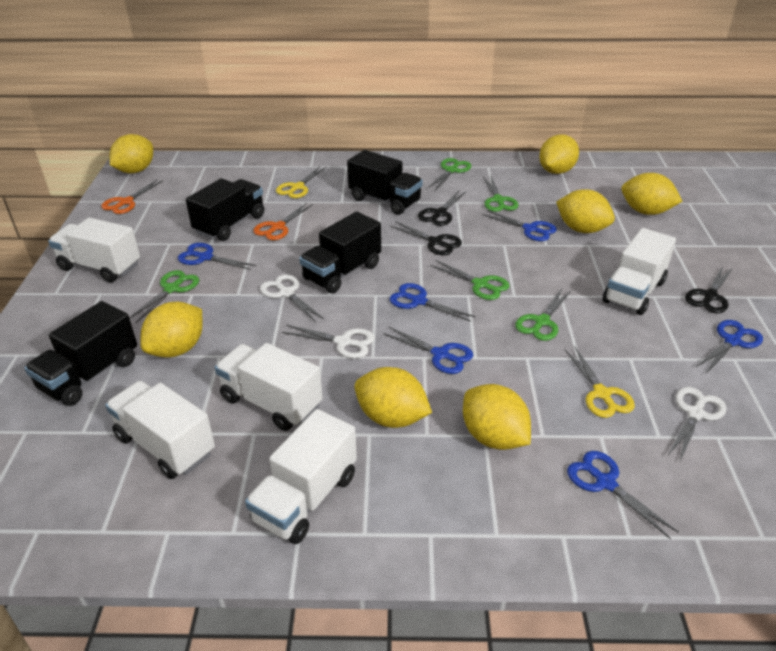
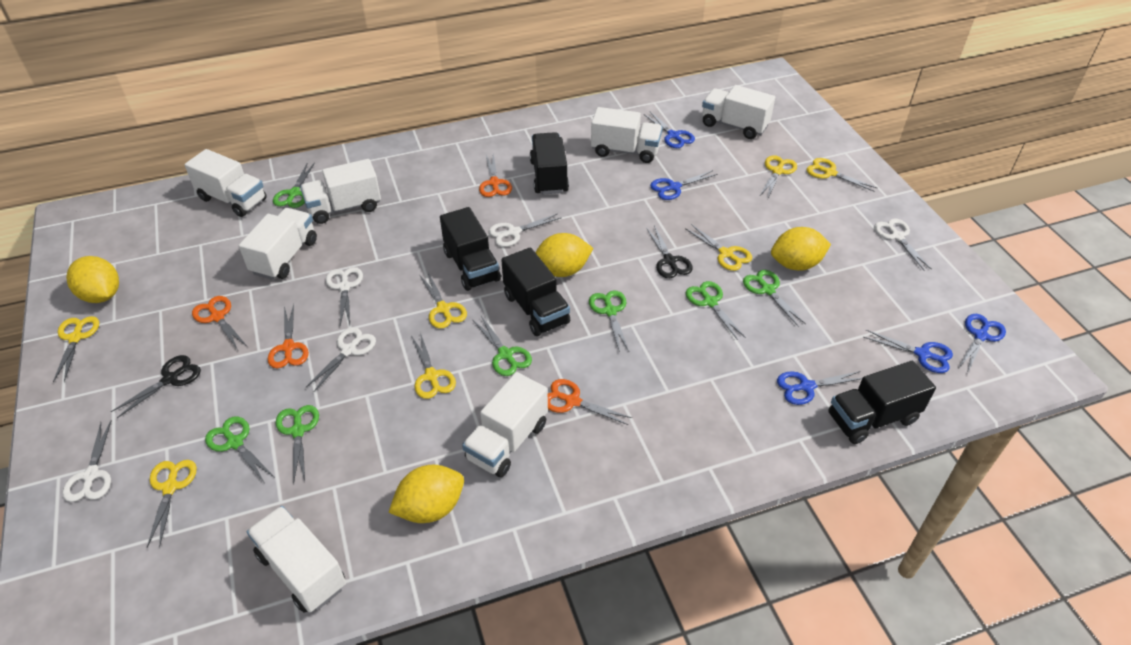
black scissors: [390,221,462,255] [418,191,467,226] [685,266,733,313] = 3 -> [111,355,201,418] [646,225,693,278] = 2
blue scissors: [178,243,256,270] [383,327,473,374] [389,283,476,322] [482,210,557,241] [567,451,679,539] [696,320,763,373] = 6 -> [643,111,695,148] [650,170,717,200] [777,371,862,405] [863,330,953,373] [958,314,1006,374] = 5
green scissors: [129,270,199,323] [428,158,471,190] [430,260,510,300] [483,177,519,212] [515,289,572,341] = 5 -> [205,417,274,483] [273,163,315,208] [276,405,319,485] [472,316,532,376] [589,290,629,352] [686,281,746,340] [743,270,806,327] = 7
orange scissors: [101,180,162,214] [253,203,313,240] = 2 -> [192,296,247,350] [268,304,309,368] [479,153,512,197] [548,379,632,425] = 4
white scissors: [260,274,325,322] [282,325,375,359] [668,387,727,461] = 3 -> [62,420,112,502] [306,327,376,392] [326,267,363,326] [489,213,562,247] [874,219,932,270] = 5
white truck: [48,217,140,283] [105,381,215,479] [215,343,323,431] [245,409,357,544] [603,228,676,315] = 5 -> [184,149,267,217] [239,208,317,280] [247,506,346,613] [300,159,381,224] [462,372,548,477] [591,107,663,163] [702,85,775,139] = 7
yellow lemon: [110,134,153,173] [140,302,203,358] [354,367,432,428] [463,384,531,450] [539,134,579,174] [556,189,615,233] [621,173,682,215] = 7 -> [66,256,119,303] [388,465,464,523] [535,233,593,277] [771,227,831,271] = 4
yellow scissors: [276,166,326,198] [565,347,635,418] = 2 -> [53,316,99,382] [147,460,197,548] [412,332,456,399] [420,272,467,329] [685,224,752,271] [760,155,797,199] [807,158,877,192] = 7

